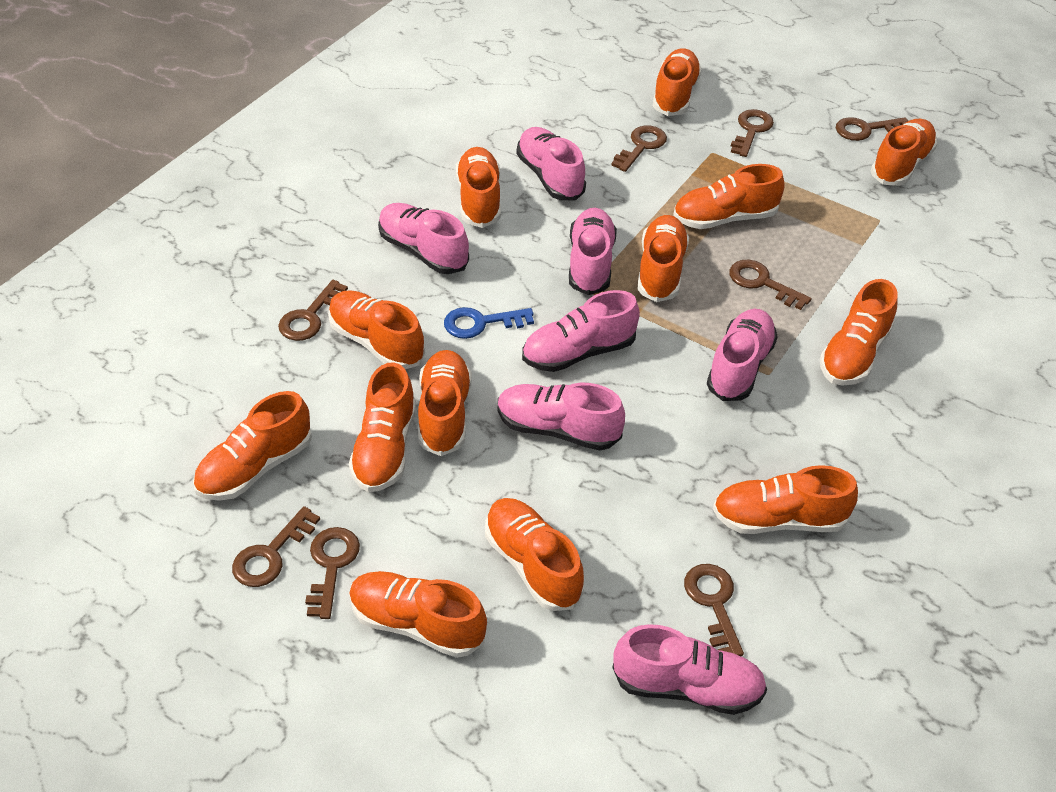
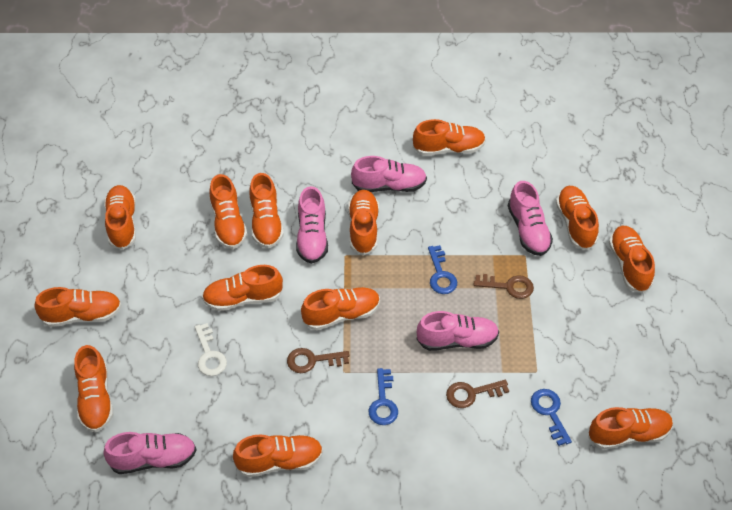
blue key: [444,307,534,339] = 1 -> [368,368,398,425] [428,245,457,294] [531,389,572,446] = 3
brown key: [232,506,320,587] [278,280,348,341] [305,527,360,619] [611,125,667,172] [684,564,744,656] [729,260,812,310] [731,109,774,157] [836,117,908,141] = 8 -> [287,348,349,373] [446,380,509,408] [474,274,534,299] = 3
pink shoe: [378,203,469,274] [498,383,625,450] [517,127,586,200] [522,290,640,372] [569,208,617,295] [612,624,767,715] [707,309,778,401] = 7 -> [103,432,197,474] [296,186,328,264] [351,156,427,192] [417,311,499,351] [508,181,553,256] = 5
white key: none = 0 -> [195,323,227,376] = 1

